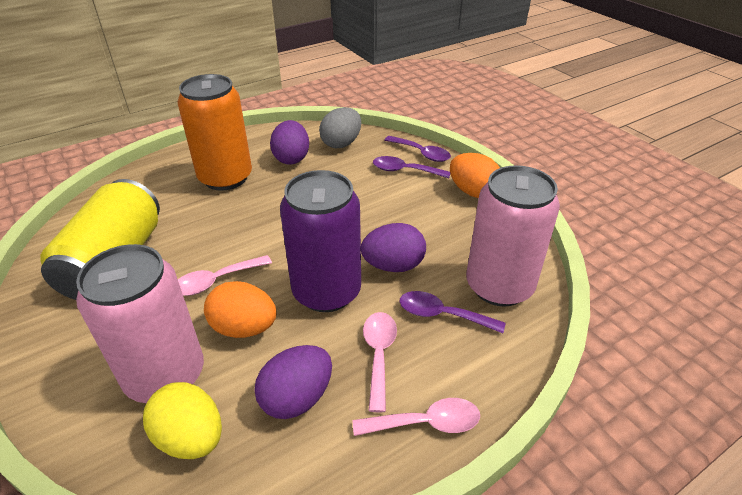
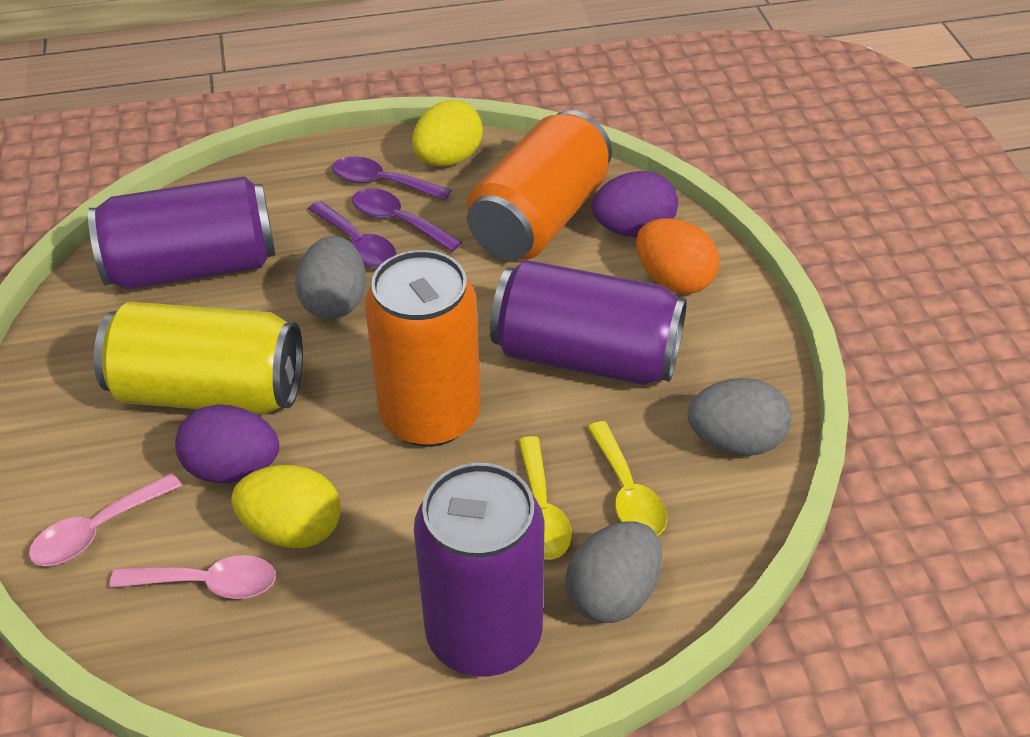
grey egg: [319,107,361,148] = 1 -> [295,236,366,320] [565,521,662,623] [688,378,792,456] = 3
orange can: [177,74,252,191] = 1 -> [365,250,481,447] [467,110,612,261] = 2
orange egg: [204,281,277,338] [450,153,500,198] = 2 -> [636,218,719,294] = 1
pink can: [76,244,204,403] [466,165,560,307] = 2 -> none = 0
pink spoon: [178,255,272,296] [353,398,480,436] [363,312,397,412] = 3 -> [29,473,182,566] [109,555,276,599] = 2
purple can: [280,170,361,312] = 1 -> [88,176,275,289] [414,463,545,677] [490,260,687,385] = 3
purple egg: [254,345,332,419] [270,120,309,165] [361,223,426,272] = 3 -> [175,405,279,483] [592,171,678,237] = 2
yellow egg: [143,382,222,459] = 1 -> [231,465,341,548] [412,100,483,166] = 2
yellow spoon: none = 0 -> [518,436,572,560] [587,421,667,536] = 2

